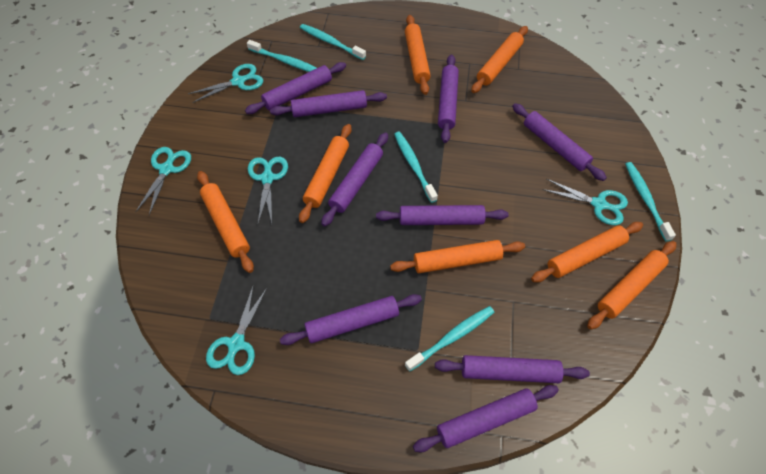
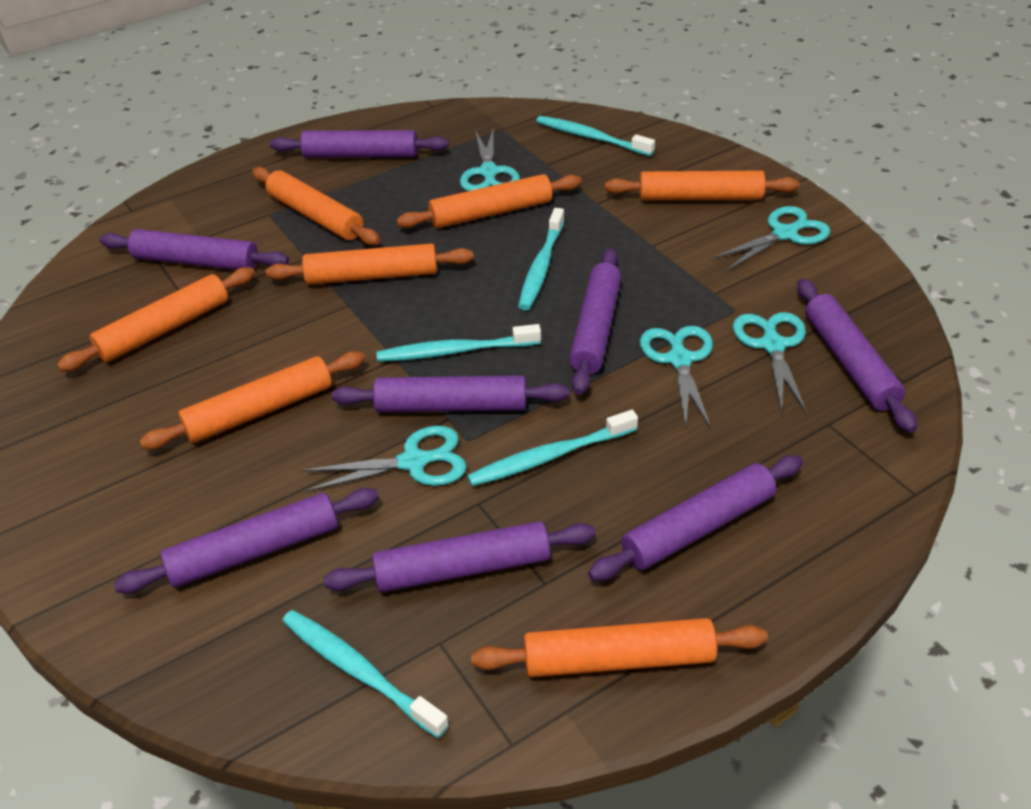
purple rolling pin: [245,62,346,114] [270,90,387,117] [280,294,422,345] [321,132,388,227] [376,205,509,225] [413,385,559,452] [435,355,590,383] [438,55,459,143] [512,103,607,181] = 9 -> [99,229,289,270] [114,488,379,594] [270,130,449,158] [324,521,596,592] [332,375,569,412] [569,248,621,395] [588,455,803,581] [797,279,917,432] = 8

